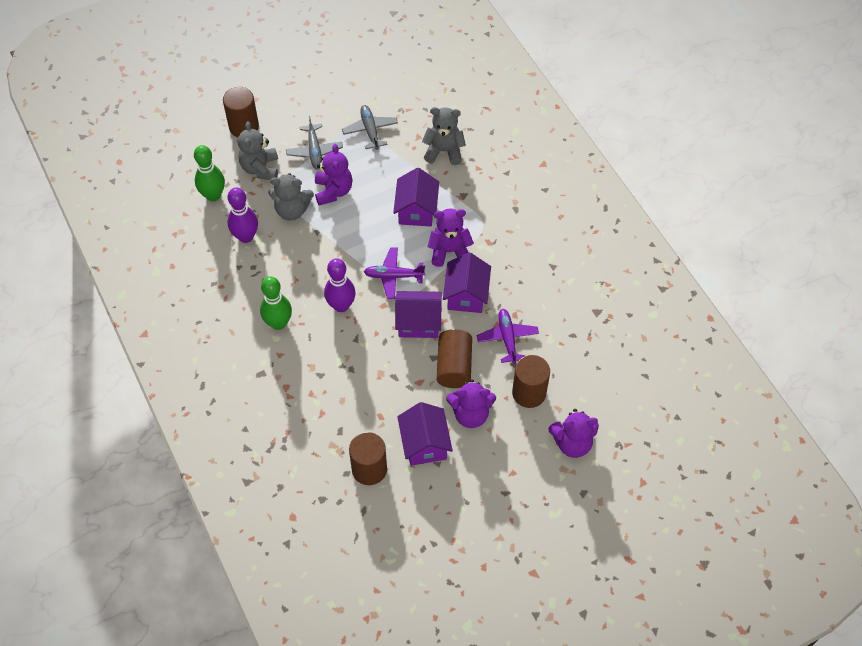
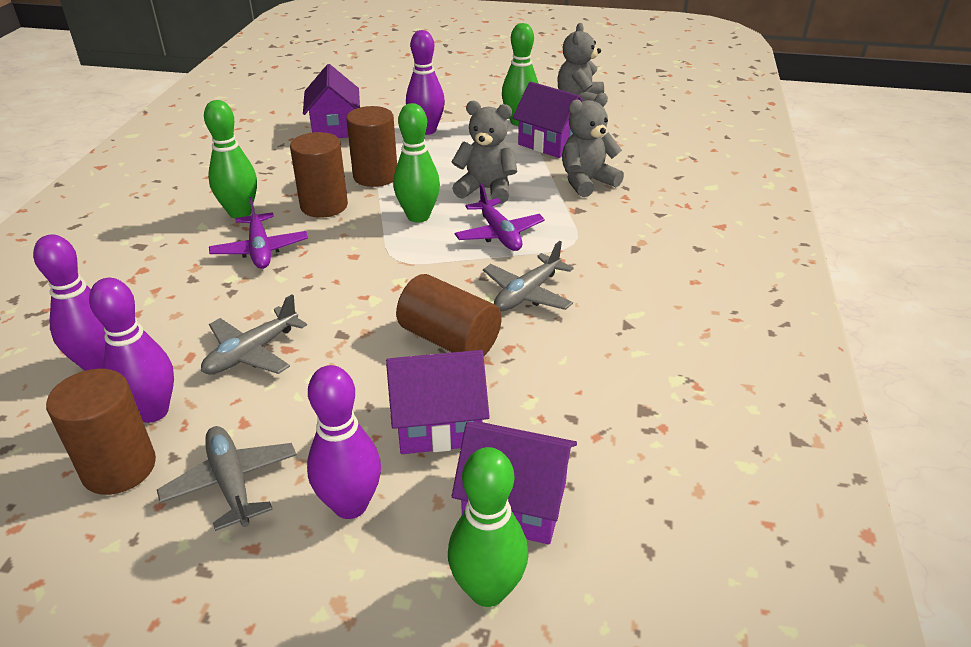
green bowling pin: [194,145,225,202] [260,276,292,330] = 2 -> [204,100,257,218] [393,103,440,223] [448,447,528,607] [502,23,538,126] = 4
grey plane: [286,116,343,169] [342,105,398,150] = 2 -> [157,426,297,531] [201,294,307,374] [483,241,574,311] = 3
purple bowling pin: [227,188,258,243] [324,258,356,312] = 2 -> [33,234,106,371] [89,278,174,423] [307,365,381,519] [406,30,445,135] = 4
purple teddy bear: [315,144,353,205] [428,209,474,267] [446,379,496,428] [549,409,599,458] = 4 -> none = 0

